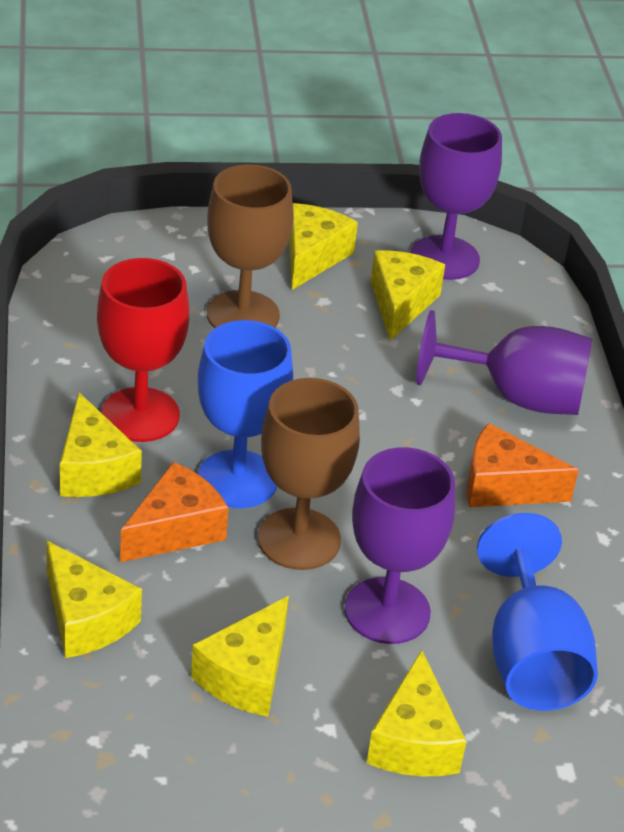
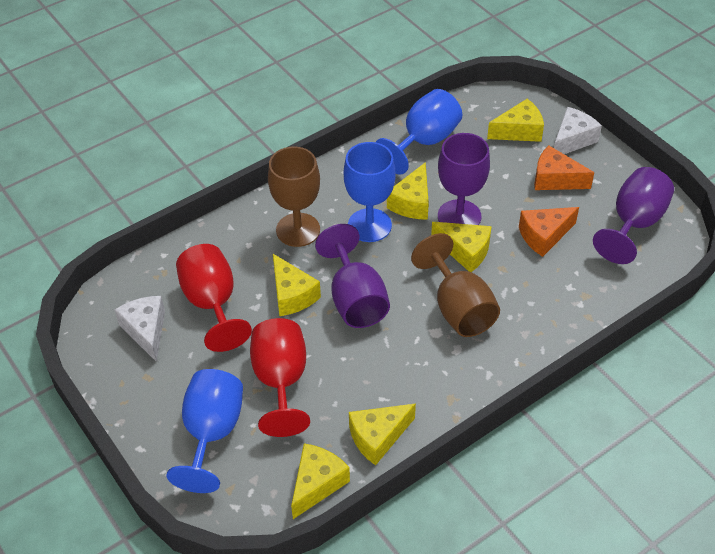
blue goblet: [198,320,293,508] [477,513,598,711] = 2 -> [166,369,243,493] [344,142,396,242] [376,89,462,175] = 3
red goblet: [97,258,189,442] = 1 -> [176,244,252,352] [250,318,310,437] = 2
white cheese: none = 0 -> [115,296,165,362] [554,107,602,154] = 2

